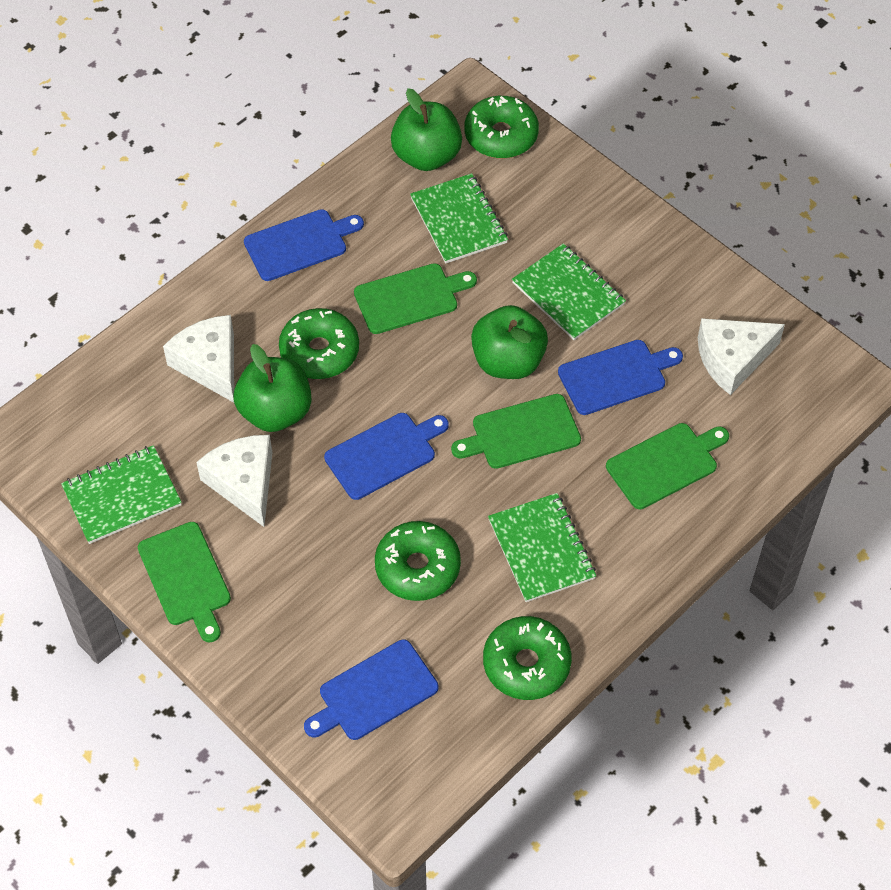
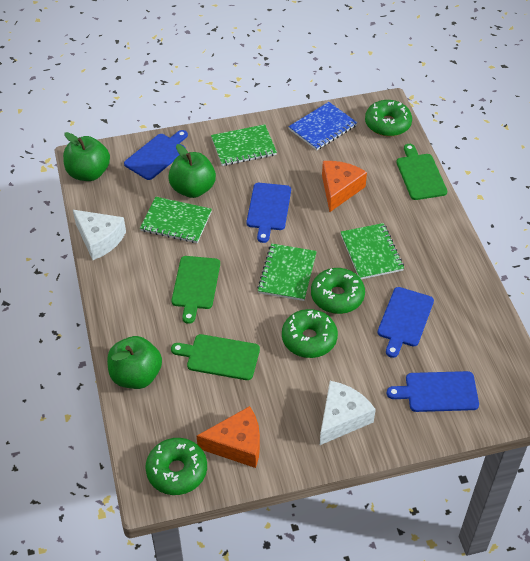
blue notebook: none = 0 -> [288,102,357,150] = 1
green cutting board: [138,522,231,643] [354,263,477,334] [451,394,581,469] [606,423,729,509] = 4 -> [171,334,260,380] [172,256,220,324] [396,144,447,200] = 3
orange cheese: none = 0 -> [197,406,260,468] [322,161,367,212] = 2
white cheese: [163,315,234,403] [196,435,272,527] [698,318,785,395] = 3 -> [73,210,126,260] [320,381,376,445] = 2

